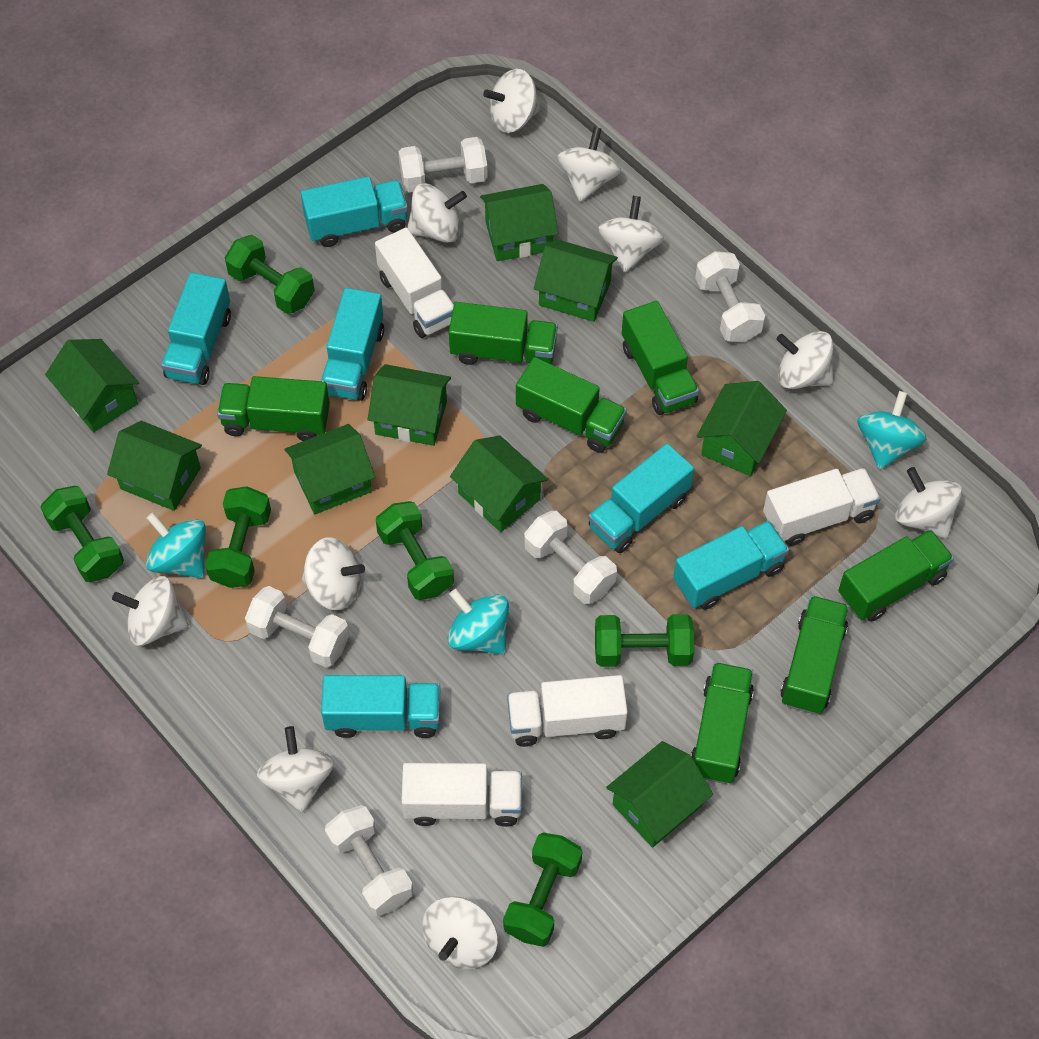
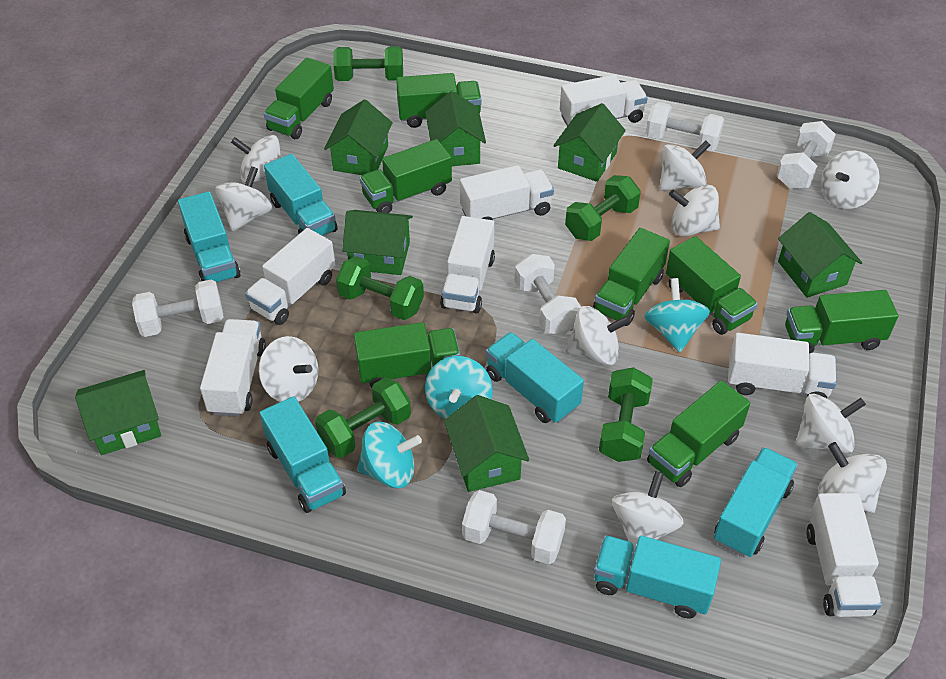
green dumbbell: [40,486,124,582] [205,486,271,588] [224,235,315,314] [376,501,454,600] [503,832,582,947] [595,614,694,667] = 6 -> [315,377,411,458] [333,46,403,81] [336,256,424,320] [565,175,641,241] [599,367,653,462] = 5
green house: [45,339,139,432] [107,421,202,511] [284,424,375,514] [368,364,451,446] [450,436,548,532] [480,184,558,261] [534,239,618,322] [606,741,713,847] [697,381,787,476] = 9 -> [75,370,161,455] [324,99,393,175] [342,210,413,275] [425,91,486,166] [444,395,529,492] [553,103,626,182] [778,212,862,298] = 7
green truck: [217,376,330,441] [449,302,558,365] [516,357,627,453] [622,301,699,415] [691,662,754,784] [781,596,849,714] [838,529,954,622] = 7 -> [264,58,334,139] [354,322,460,388] [360,139,452,213] [396,73,482,128] [593,228,670,326] [647,380,750,487] [666,236,758,335] [785,290,898,354] = 8
white truck: [375,228,454,338] [401,763,522,827] [507,675,628,747] [763,468,881,546] = 4 -> [200,319,266,417] [245,228,335,325] [440,216,495,313] [460,165,554,220] [560,75,648,126] [728,333,837,398] [806,493,882,617] = 7

